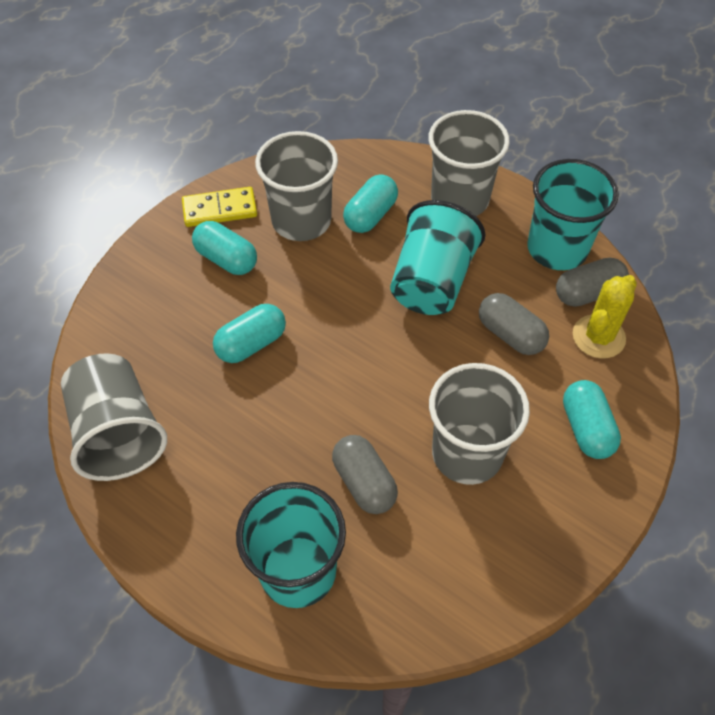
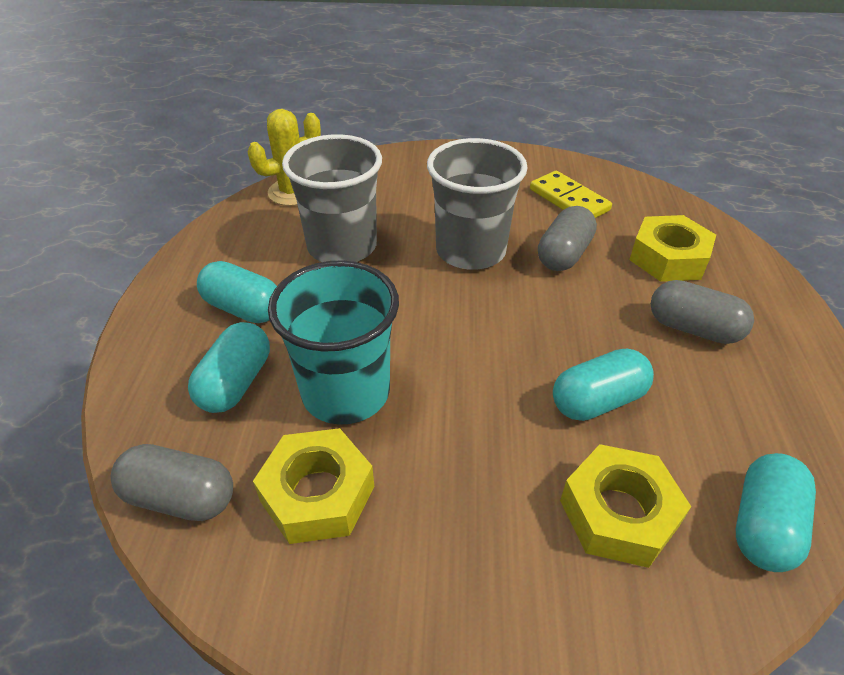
grey cup: [61,353,167,481] [255,131,338,241] [428,110,510,216] [429,363,530,485] = 4 -> [282,134,382,262] [427,138,528,270] = 2
turquoise cup: [236,482,346,608] [390,200,485,315] [527,159,619,270] = 3 -> [268,260,399,425] = 1
yellow nut: none = 0 -> [253,428,374,544] [560,444,691,568] [630,215,716,282] = 3

